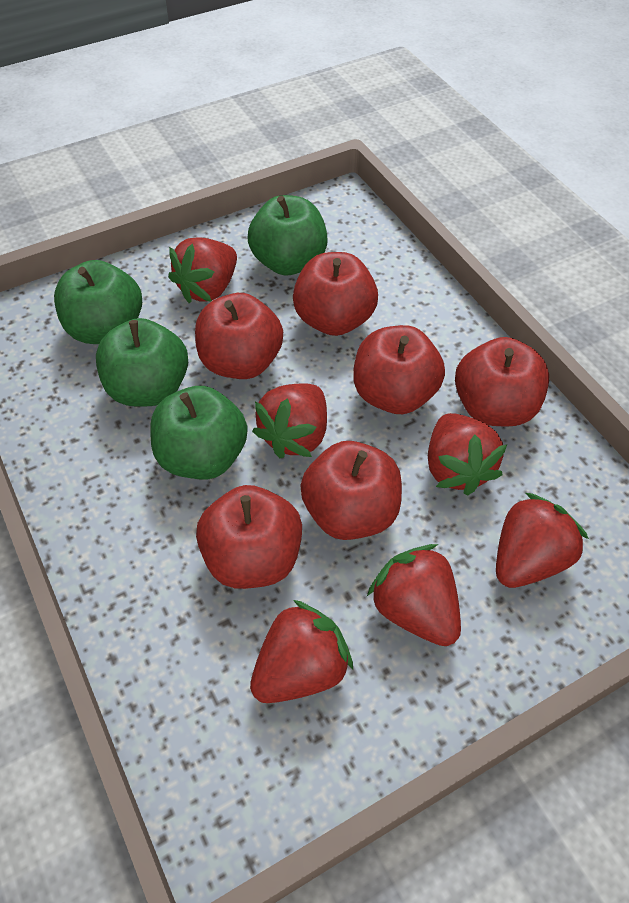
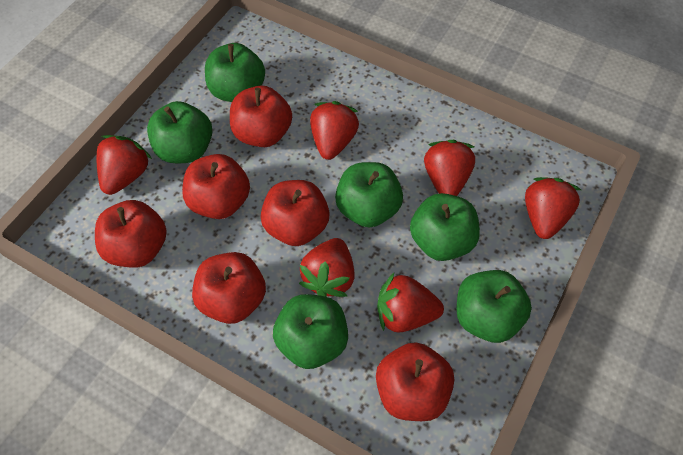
green apple: [54,260,142,344] [96,318,188,407] [150,386,247,480] [247,195,328,275] = 4 -> [147,101,212,163] [205,43,265,102] [273,294,348,369] [335,162,403,228] [410,193,480,261] [456,270,532,343] = 6

